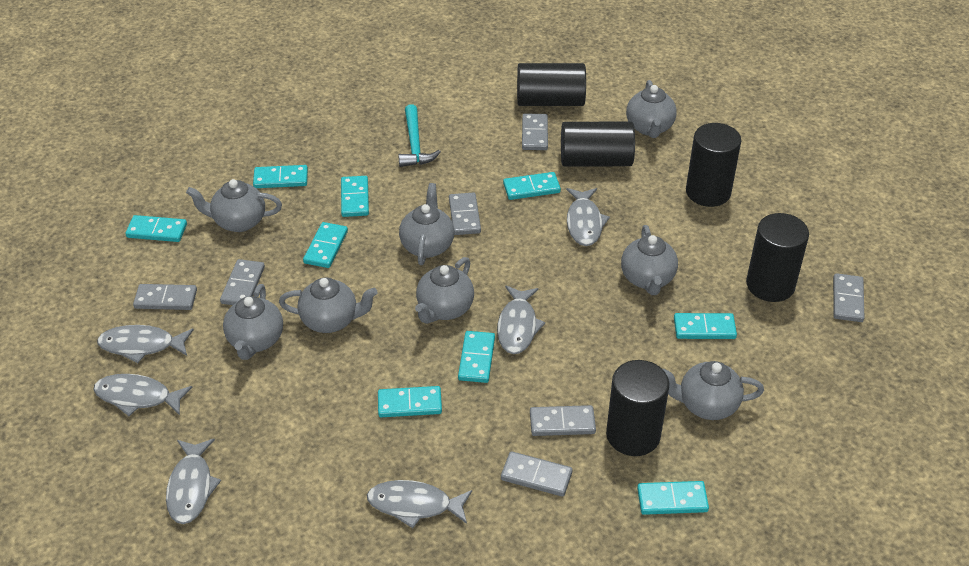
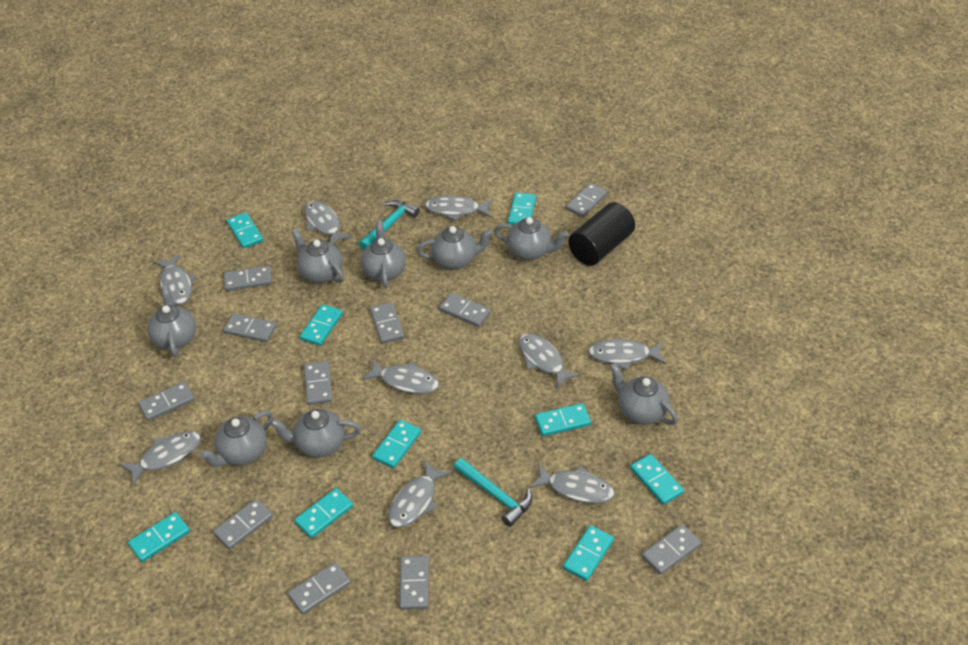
black cylinder: [517,63,586,106] [561,122,635,166] [606,360,669,456] [686,123,741,207] [746,213,809,302] = 5 -> [568,202,635,266] = 1
grey domino: [133,284,197,310] [220,259,265,305] [449,193,481,235] [501,451,573,497] [522,113,548,150] [530,405,596,436] [833,273,865,322] = 7 -> [138,382,195,421] [213,499,273,550] [223,313,276,342] [224,266,272,291] [288,562,351,614] [304,361,332,405] [370,302,404,344] [399,556,429,610] [439,293,491,327] [566,183,607,217] [642,524,701,575] = 11
grey fish: [94,374,193,416] [97,325,194,363] [166,439,221,524] [367,480,472,528] [497,286,545,354] [566,188,610,246] = 6 -> [120,431,201,485] [154,254,196,305] [304,201,352,245] [362,359,439,394] [388,461,451,528] [425,195,493,221] [518,333,580,389] [530,463,615,504] [588,339,665,370] = 9
turquoise hammer: [398,104,441,167] = 1 -> [359,200,420,250] [454,458,532,527] = 2

